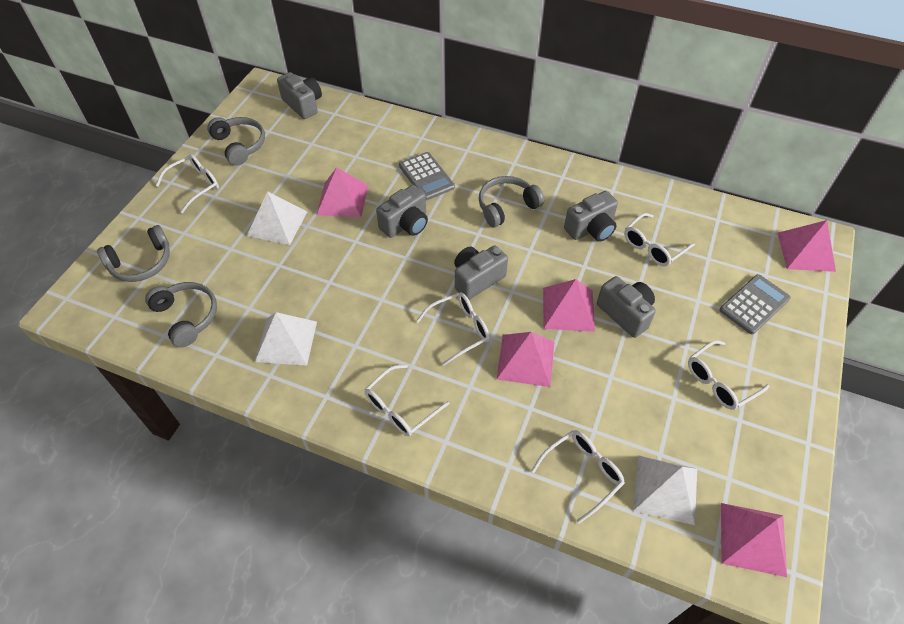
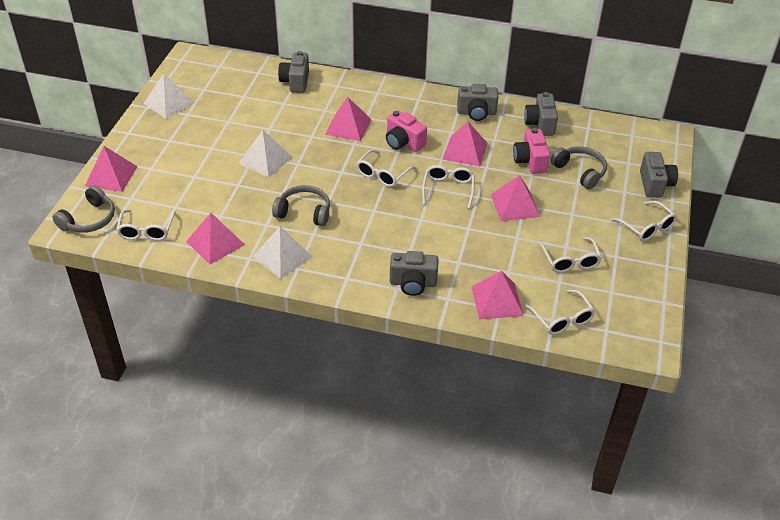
grey calculator: [399,152,455,200] [719,274,791,334] = 2 -> none = 0
grey headphones: [97,225,170,282] [145,282,217,348] [207,117,265,166] [479,176,544,227] = 4 -> [52,185,115,233] [272,185,330,226] [550,146,607,189] = 3
pink camera: none = 0 -> [386,110,427,152] [513,128,550,174] = 2
pink pyramid: [317,167,368,218] [496,332,554,387] [543,279,595,332] [721,503,787,577] [777,220,836,272] = 5 -> [85,146,138,192] [186,213,245,264] [325,97,371,141] [442,121,488,167] [471,271,524,320] [491,175,540,221] = 6

